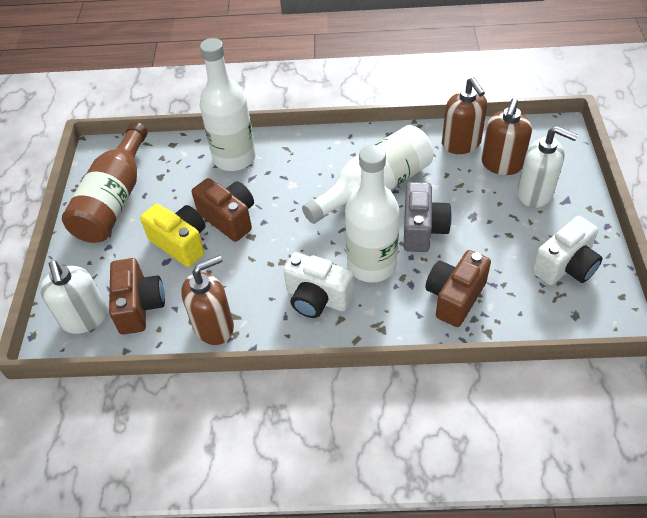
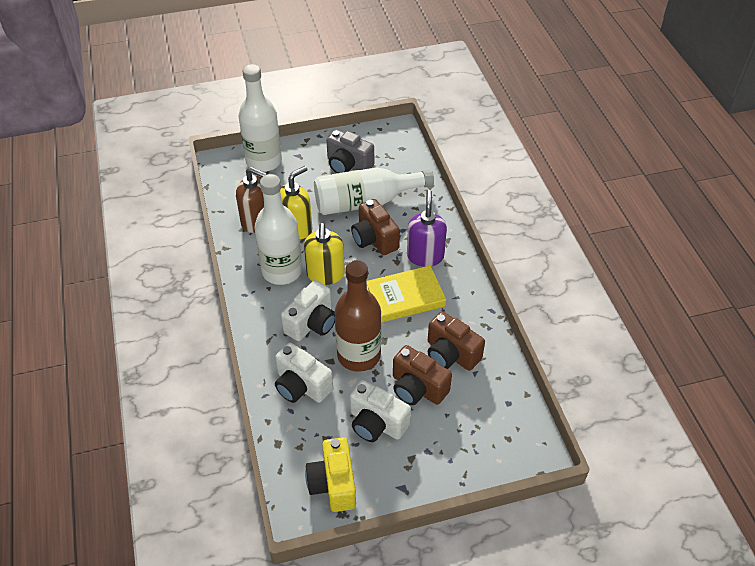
brown soap dispenser: [181,255,234,345] [442,77,487,154] [481,98,532,175] = 3 -> [236,167,267,233] = 1
purple soap dispenser: none = 0 -> [407,190,447,267] = 1
white camera: [284,252,354,318] [532,216,603,285] = 2 -> [275,343,333,403] [281,280,335,341] [350,380,411,442] = 3
white soap dispenser: [40,260,107,334] [517,126,578,208] = 2 -> none = 0
yellow book: none = 0 -> [366,266,446,323] = 1
yellow soap dispenser: none = 0 -> [280,166,313,239] [304,223,345,285] = 2

